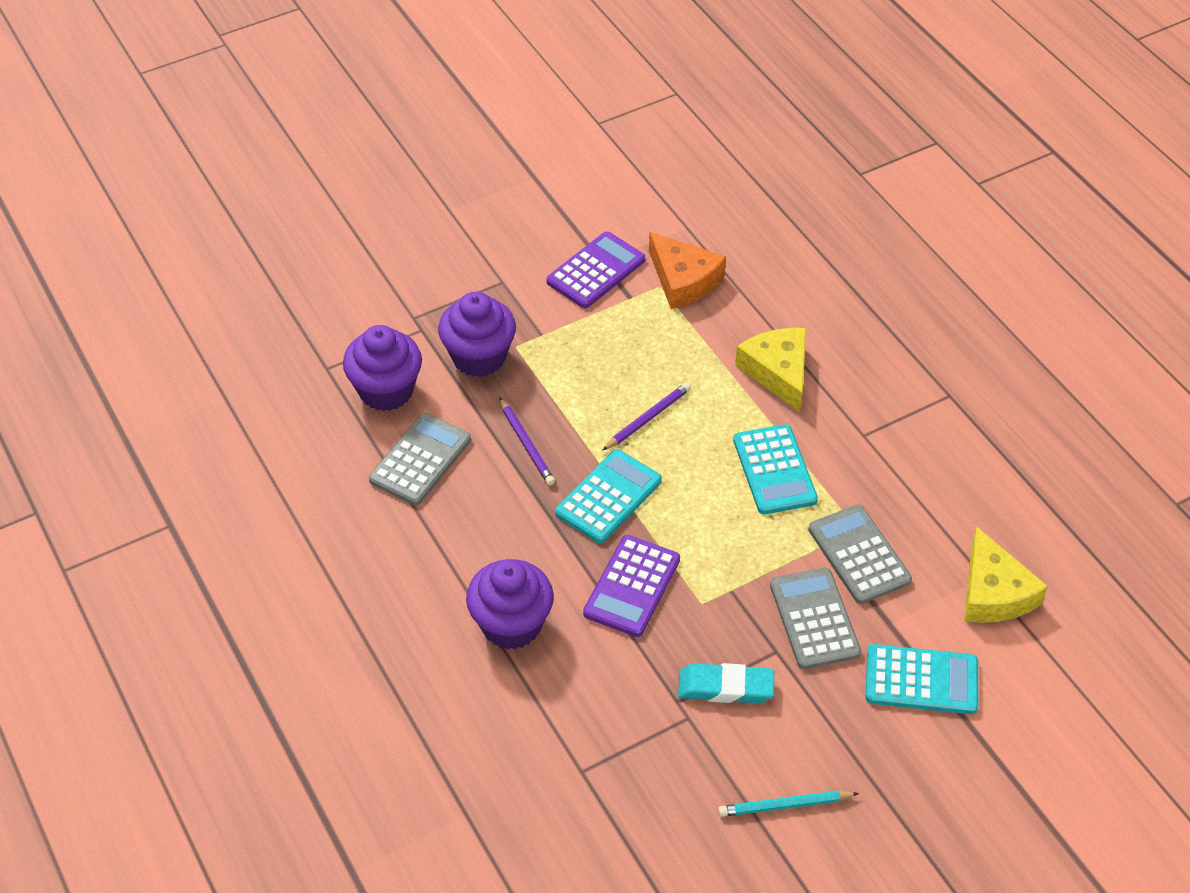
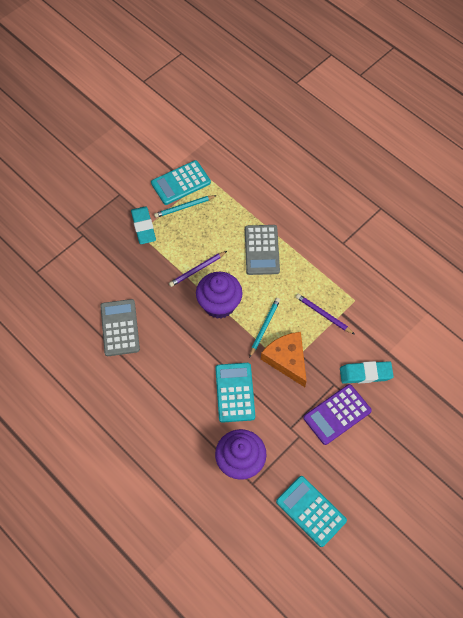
grey calculator: [369,413,471,505] [770,568,861,669] [808,504,912,604] = 3 -> [101,299,140,356] [245,225,280,275] = 2
purple calculator: [546,231,645,308] [583,535,680,637] = 2 -> [304,384,372,445] = 1
purple cupcake: [343,325,422,411] [438,292,516,377] [466,559,554,650] = 3 -> [196,272,243,319] [215,429,266,480] = 2
turquoise eraser: [678,663,774,703] = 1 -> [131,206,156,244] [340,361,394,384] = 2
turquoise pencil: [718,791,859,817] = 1 -> [154,195,217,218] [249,298,280,358] = 2
yellow cheese: [735,328,806,412] [964,527,1048,623] = 2 -> none = 0

